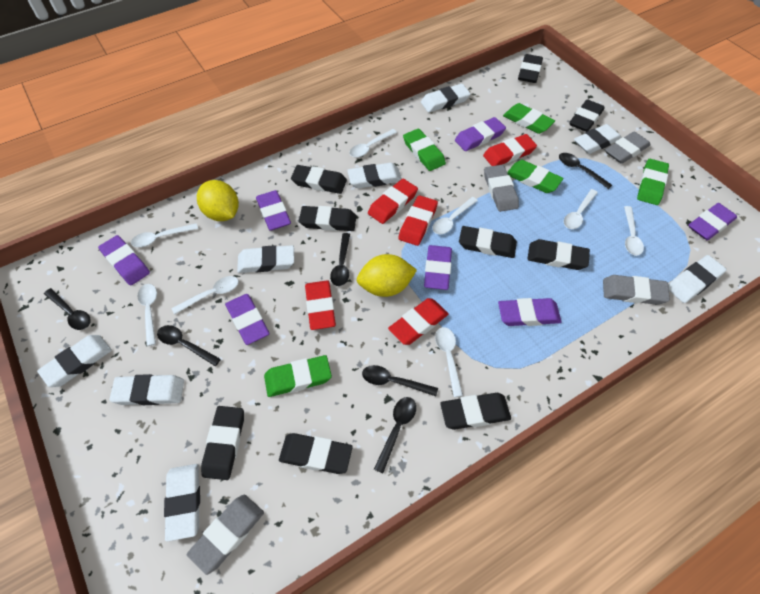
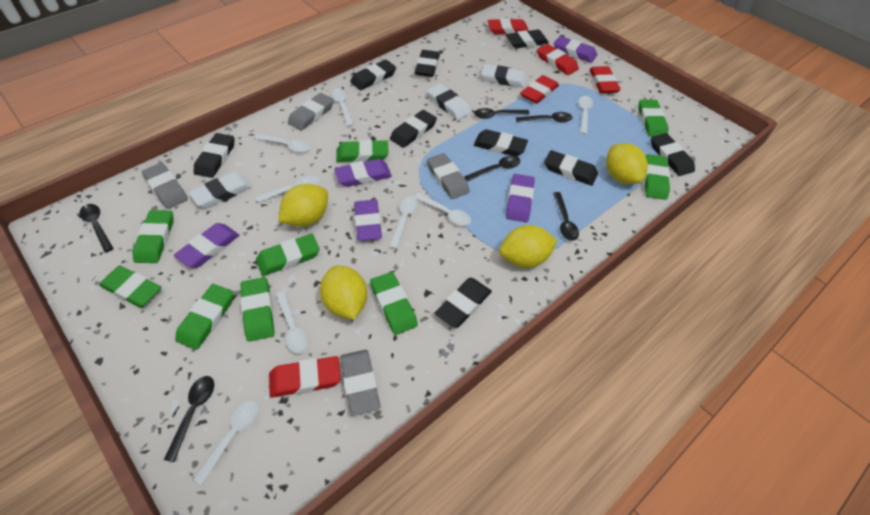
green eraser: [264,355,332,397] [403,129,446,171] [503,103,555,134] [507,160,563,193] [637,159,669,205] = 5 -> [99,265,161,308] [132,210,174,263] [175,284,234,350] [240,277,275,342] [256,234,320,276] [336,140,389,162] [370,272,418,335] [638,100,668,137] [644,154,670,200] = 9
purple eraser: [98,235,150,286] [225,294,270,345] [256,190,291,231] [424,245,452,290] [455,117,506,151] [498,298,562,326] [688,203,737,240] = 7 -> [174,223,239,268] [334,159,392,187] [354,200,382,241] [506,174,535,222] [554,36,597,63] = 5
white eraser: [37,335,112,387] [109,374,184,405] [164,464,200,542] [237,245,294,273] [347,163,402,188] [421,84,470,113] [574,124,622,154] [668,255,727,303] = 8 -> [189,172,252,208] [427,84,471,120] [481,64,527,88] = 3
yellow lemon: [197,180,239,221] [357,254,417,297] = 2 -> [278,184,328,227] [320,266,367,320] [499,225,558,268] [606,143,648,184] = 4

